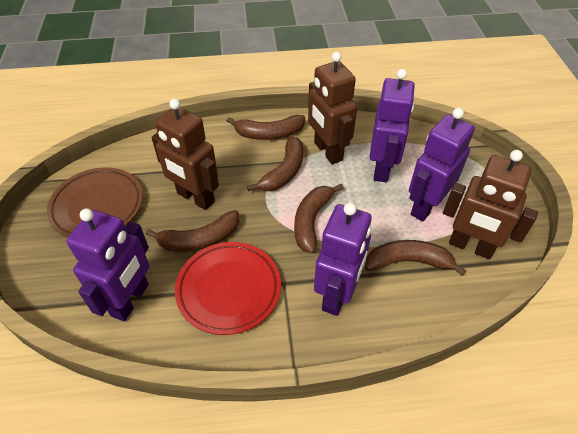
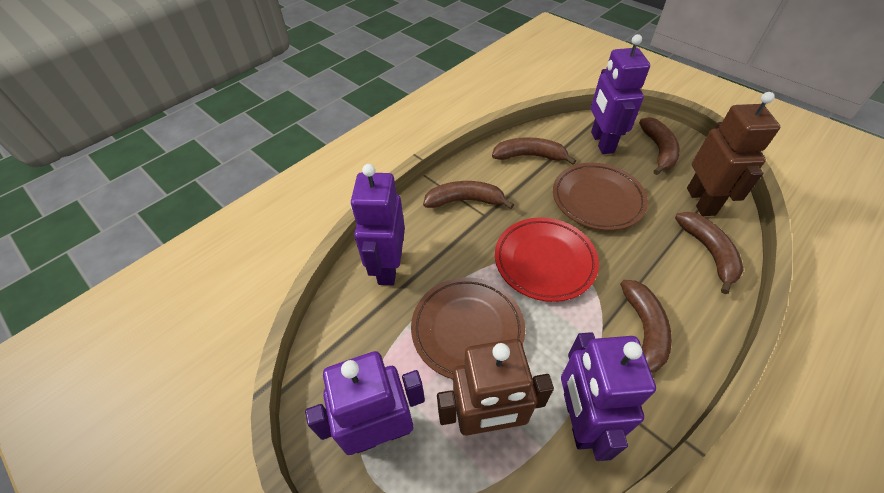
brown plate: [47,167,143,237] = 1 -> [411,277,525,379] [553,163,648,231] = 2
brown robot: [151,99,219,210] [308,52,357,164] [443,150,538,259] = 3 -> [437,339,554,436] [687,92,780,216] = 2

